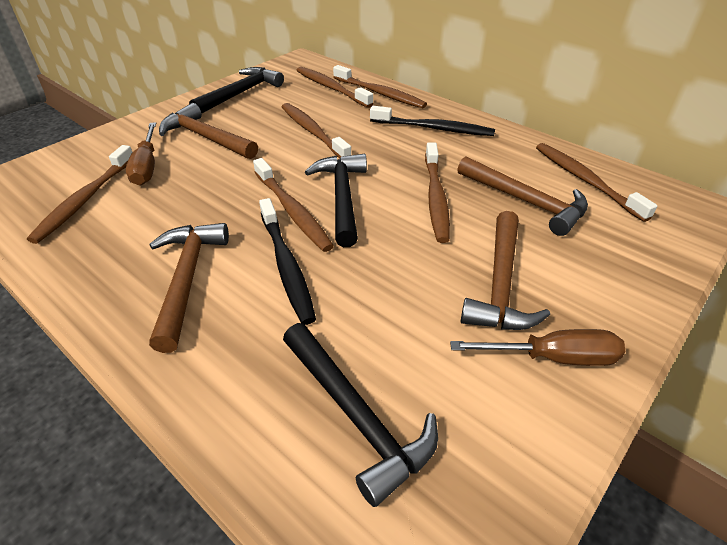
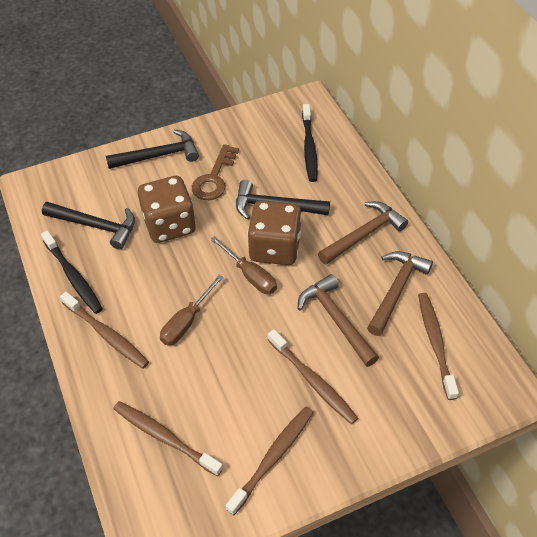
brown dice: none = 0 -> [138,176,196,243] [247,200,302,265] = 2
brown hammer: [149,223,229,353] [159,103,258,159] [457,156,588,236] [461,211,550,330] = 4 -> [297,274,379,367] [318,201,408,265] [367,251,433,336] = 3
brown key: none = 0 -> [192,144,239,200] = 1
brown toothbrush: [27,145,132,244] [253,158,334,252] [282,103,351,158] [296,67,373,108] [333,65,427,108] [425,143,450,243] [536,143,658,222] = 7 -> [60,292,149,369] [113,401,223,476] [225,407,313,515] [268,329,358,424] [418,293,459,400] = 5

